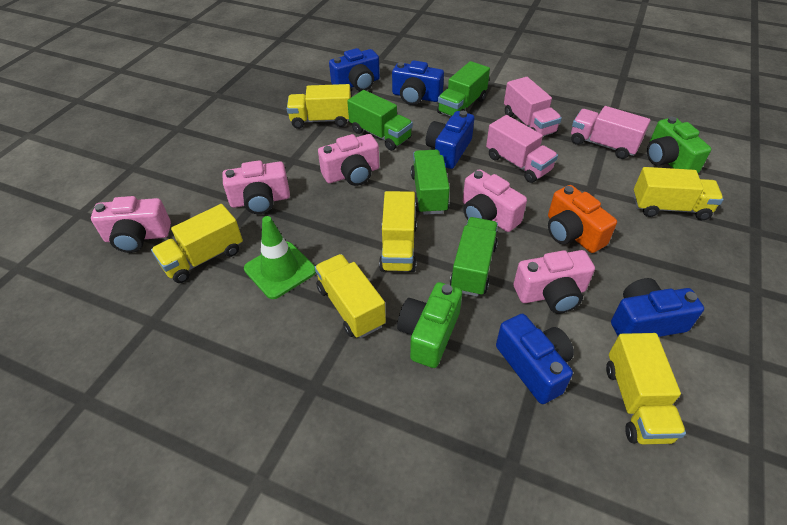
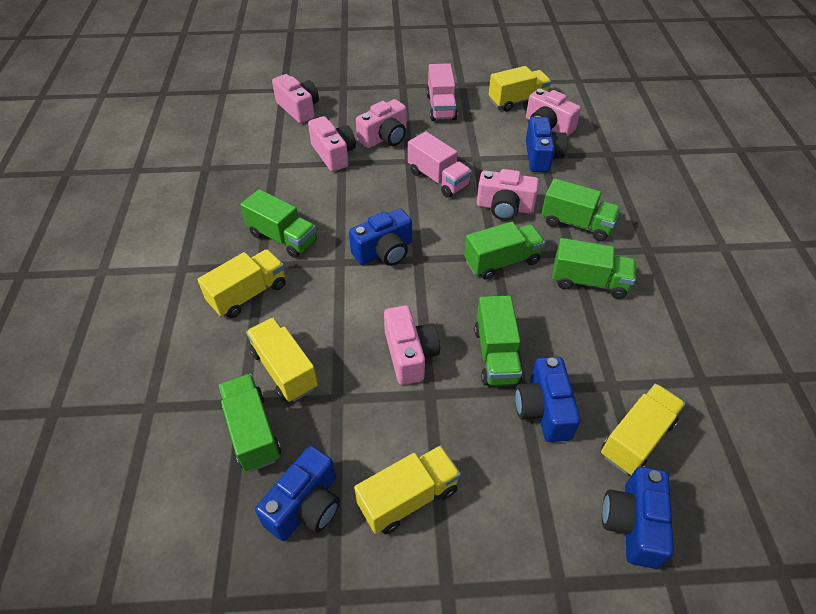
green camera: [397,282,462,368] [647,117,711,173] = 2 -> none = 0
green traffic cone: [244,216,316,299] = 1 -> none = 0
green truck: [347,90,413,151] [411,150,450,215] [437,61,490,117] [450,217,498,297] = 4 -> [219,374,281,472] [240,189,317,258] [464,222,545,280] [474,295,523,386] [541,178,621,241] [552,238,636,299] = 6
orange camera: [548,185,617,253] = 1 -> none = 0
pink camera: [91,196,171,253] [222,160,290,214] [318,134,379,186] [463,169,527,232] [514,250,595,313] = 5 -> [272,74,319,123] [308,116,356,172] [356,99,406,148] [384,305,440,385] [477,169,539,220] [526,88,581,136] = 6
pink truck: [486,115,558,183] [504,77,562,136] [571,106,650,159] = 3 -> [408,132,472,198] [426,63,458,121] = 2
yellow truck: [151,204,243,283] [287,84,351,129] [315,254,386,338] [379,191,417,272] [606,333,686,444] [634,167,723,220] = 6 -> [197,249,286,318] [246,318,318,402] [354,445,461,534] [489,66,551,112] [601,384,686,475] = 5

